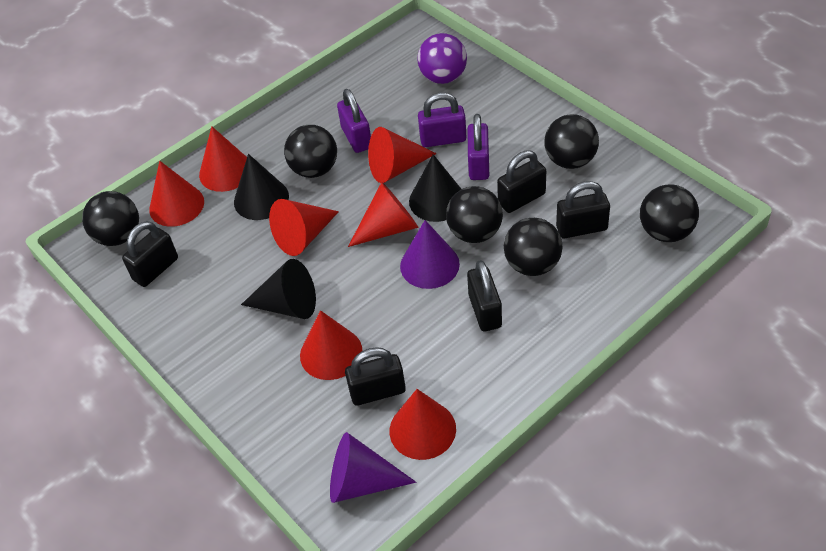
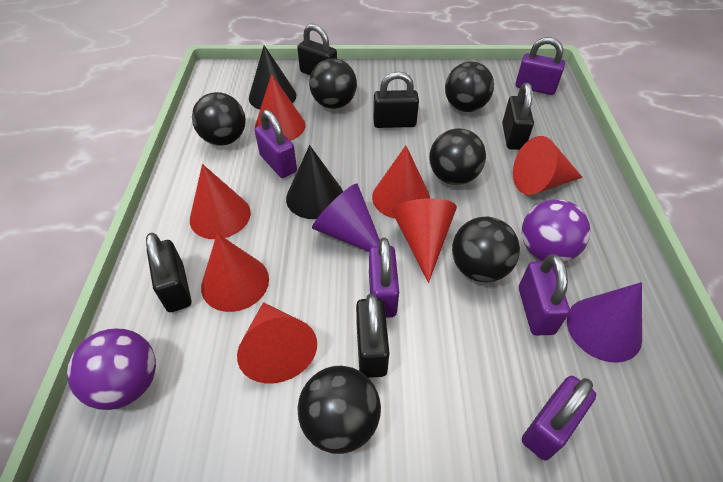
black cone: [234,154,289,220] [241,259,316,319] [409,154,461,222] = 3 -> [249,45,296,109] [286,145,343,219] = 2
purple ball: [417,33,467,84] = 1 -> [67,328,156,410] [522,199,590,262] = 2
purple padlock: [337,89,371,153] [418,93,466,147] [468,114,489,180] = 3 -> [255,110,297,178] [369,238,399,318] [516,37,565,95] [519,254,570,335] [522,376,596,460] = 5

